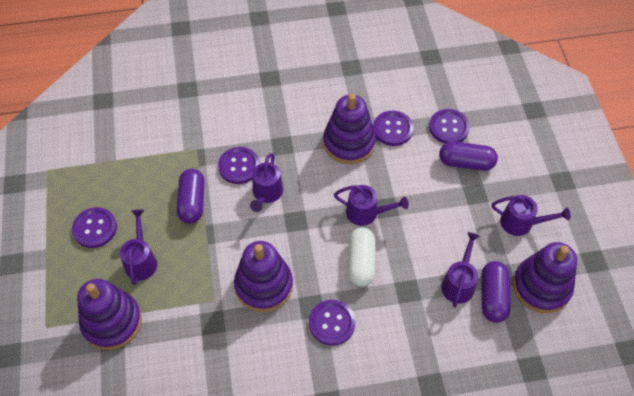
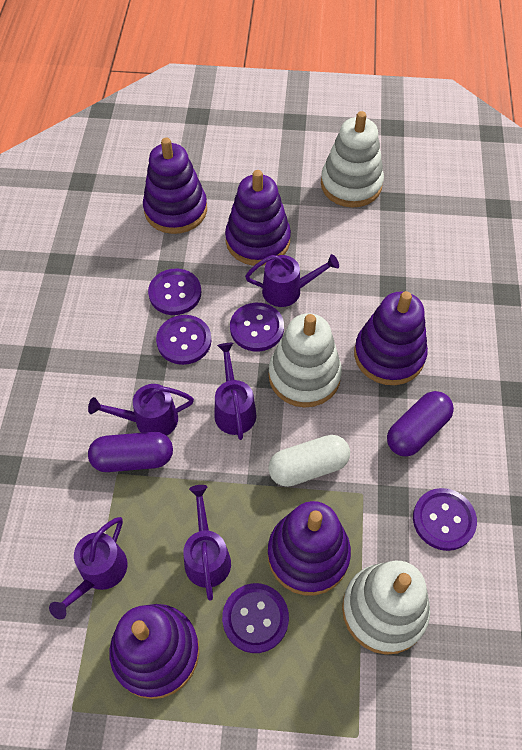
purple capsule: [177,169,205,224] [439,142,498,171] [481,261,511,323] = 3 -> [88,432,173,472] [387,391,454,457] = 2
purple stacking toy: [77,279,142,350] [234,241,293,312] [323,94,376,164] [513,242,577,313] = 4 -> [109,604,199,699] [143,138,207,234] [225,170,291,266] [268,501,351,595] [354,291,428,385] = 5
white stacking toy: none = 0 -> [269,313,342,408] [321,111,384,207] [342,561,430,655] = 3

